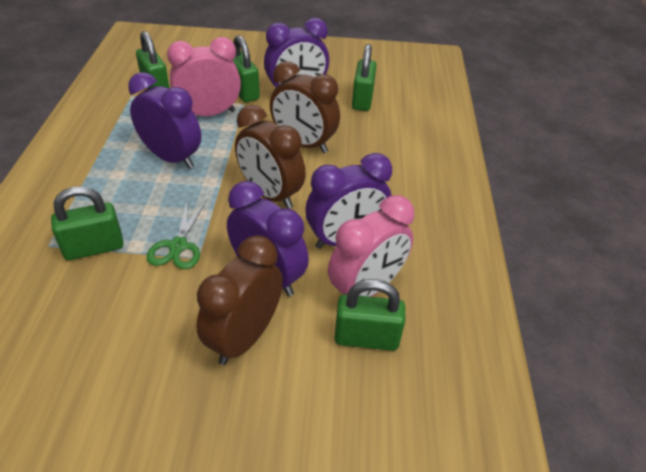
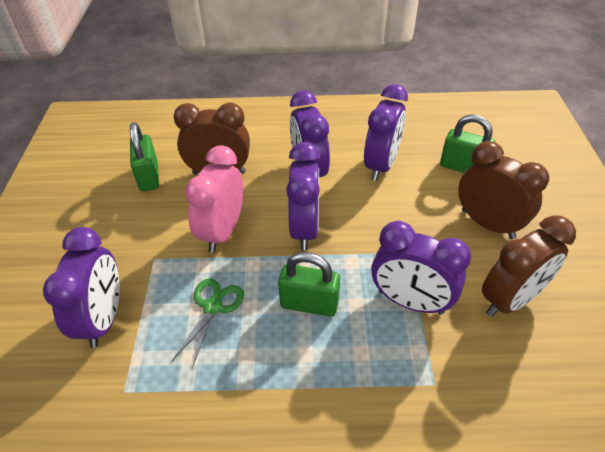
green padlock: [51,186,124,260] [136,31,170,89] [233,35,260,102] [334,279,405,351] [352,44,376,111] = 5 -> [130,122,159,191] [278,252,340,317] [440,114,496,173] = 3
pink clock: [167,37,241,116] [328,195,414,297] = 2 -> [185,146,243,253] = 1
purple clock: [128,72,201,169] [227,181,309,296] [264,18,329,87] [306,153,392,249] = 4 -> [43,227,120,348] [286,142,320,250] [290,90,330,177] [364,84,408,181] [372,221,471,315] = 5

